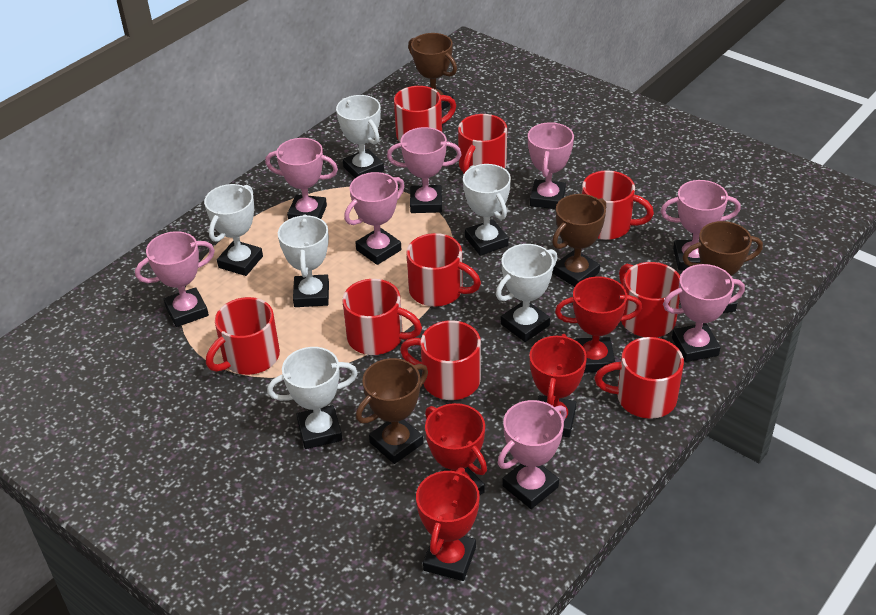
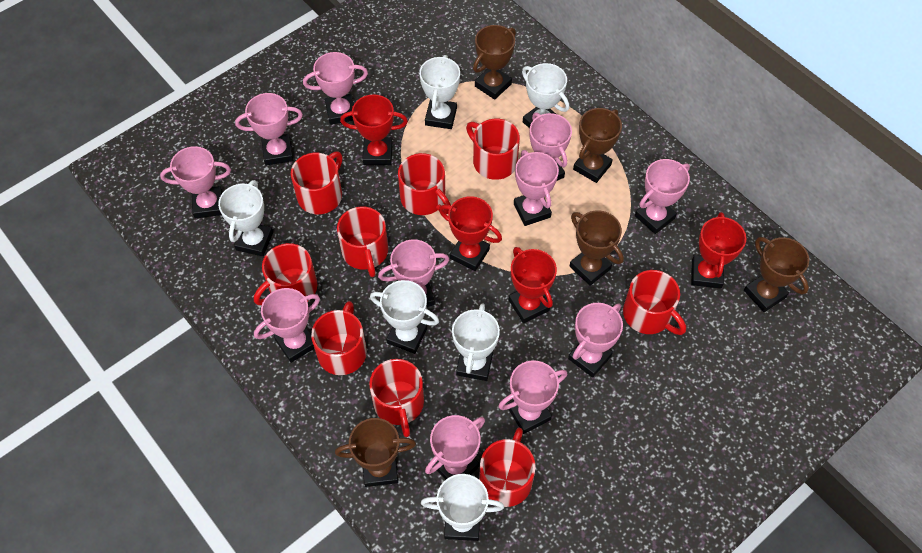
brown trophy: [356,358,428,464] [408,33,457,110] [552,194,606,287] [682,221,763,313] = 4 -> [335,418,416,487] [473,25,516,100] [570,210,624,286] [573,108,622,183] [744,237,809,312] = 5
pink trophy: [135,231,215,327] [265,138,338,220] [344,172,405,265] [387,127,462,213] [498,400,567,509] [528,122,574,209] [661,180,741,270] [663,264,745,362] = 8 -> [160,146,231,219] [235,93,303,166] [254,288,320,363] [303,52,368,125] [378,239,449,307] [425,415,485,480] [498,360,567,434] [514,150,559,226] [529,113,572,181] [568,303,623,377] [635,159,690,234] = 11

